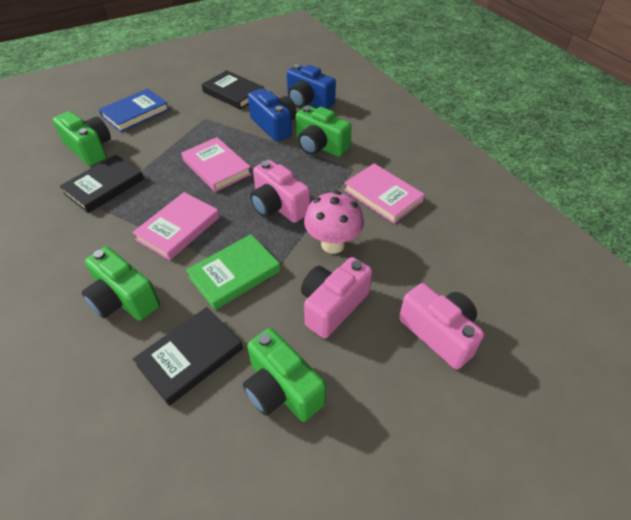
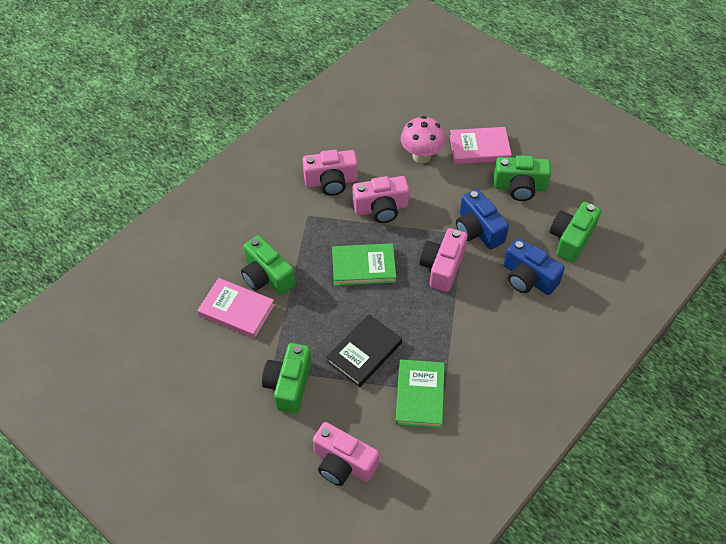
black book: [59,155,144,213] [133,307,243,406] [202,70,264,110] = 3 -> [326,314,402,387] = 1
blue book: [99,88,169,132] = 1 -> none = 0
green book: [186,234,280,310] = 1 -> [332,243,396,286] [395,359,445,428] = 2
pink book: [132,192,219,260] [181,137,251,192] [344,163,425,224] = 3 -> [197,278,275,338] [450,127,512,164] = 2
pink camera: [250,160,310,223] [301,257,372,339] [399,283,484,370] = 3 -> [302,150,358,196] [313,422,379,486] [353,176,409,223] [420,228,467,292] = 4

